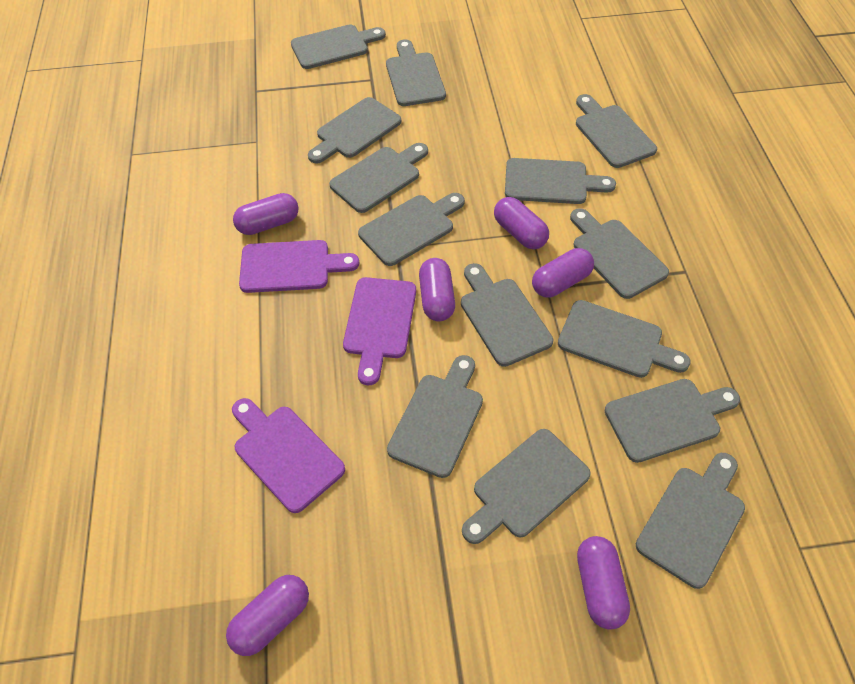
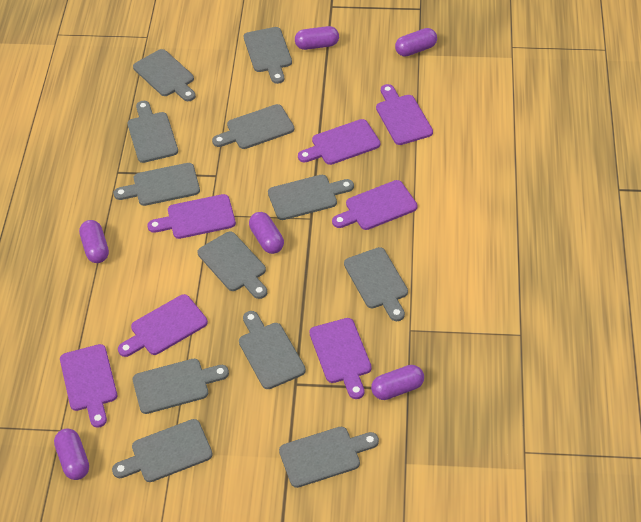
grey cutting board: [291,25,386,69] [308,97,401,164] [329,143,428,213] [358,193,465,266] [386,39,446,106] [387,355,483,478] [461,263,553,367] [462,429,591,544] [505,158,616,204] [558,300,691,378] [570,208,669,299] [576,94,657,168] [605,379,740,463] [636,453,745,589] = 14 -> [112,419,213,482] [114,163,200,206] [128,101,178,163] [133,49,196,101] [133,359,229,414] [198,231,267,299] [212,104,294,149] [239,311,306,389] [244,27,292,84] [268,175,354,220] [279,427,379,488] [344,247,408,321] = 12
purple cutting board: [232,398,345,513] [239,240,359,293] [343,277,416,385] = 3 -> [60,344,117,428] [118,294,208,357] [147,194,236,239] [298,119,380,165] [309,318,372,399] [332,180,417,230] [376,84,433,145] = 7

